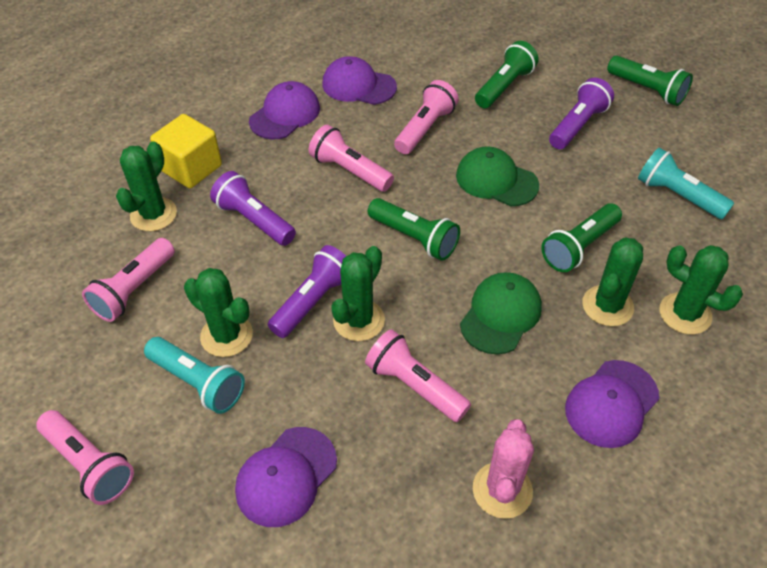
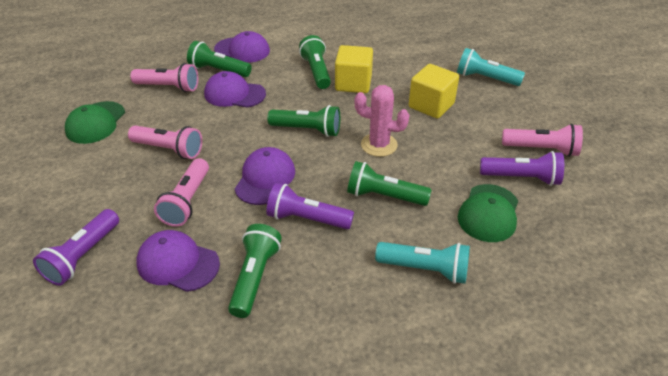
green cactus: [116,141,177,231] [184,268,253,357] [331,246,385,341] [582,237,643,326] [659,245,743,334] = 5 -> none = 0
green flashlight: [368,198,460,261] [475,41,539,108] [541,203,622,272] [607,56,693,106] = 4 -> [187,41,252,77] [228,224,282,318] [267,105,340,137] [299,35,331,89] [347,161,432,206] = 5
pink flashlight: [36,410,134,505] [82,238,175,322] [308,125,394,192] [365,329,471,422] [394,80,459,154] = 5 -> [128,126,202,159] [130,63,198,92] [154,158,209,227] [502,124,583,157] = 4
yellow cube: [150,114,222,188] = 1 -> [335,45,373,93] [409,64,459,119] = 2

